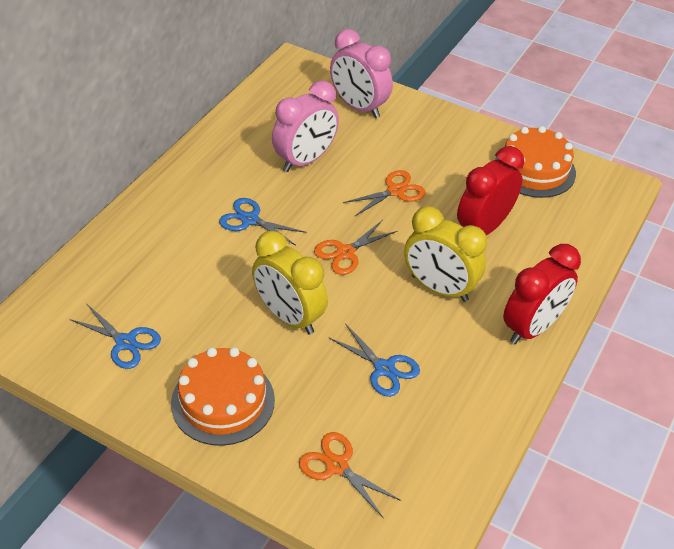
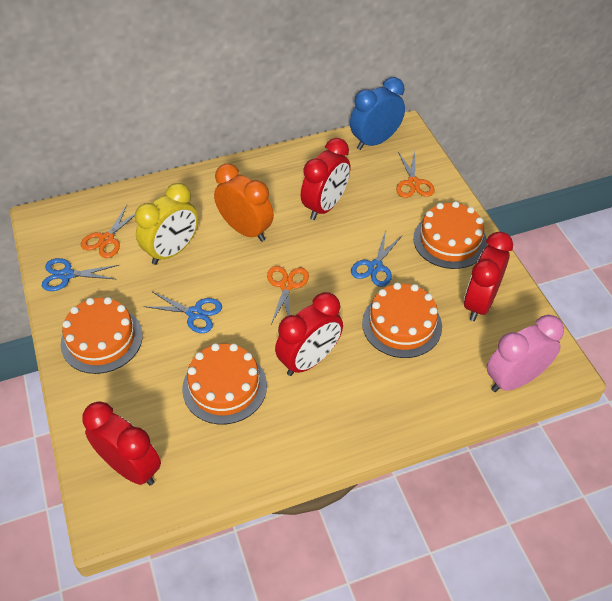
blue clock: none = 0 -> [350,77,405,150] = 1
orange cake: [171,347,275,446] [495,126,576,198] = 2 -> [60,297,143,374] [182,343,267,424] [362,282,442,358] [413,201,487,269] = 4
orange clock: none = 0 -> [214,164,274,242] = 1
pink clock: [272,81,339,172] [330,29,393,118] = 2 -> [487,315,564,392] = 1
red clock: [457,146,524,235] [503,244,581,344] = 2 -> [82,401,161,486] [275,292,343,376] [301,138,350,220] [464,232,513,321] = 4
yellow clock: [252,231,328,335] [404,206,487,302] = 2 -> [135,183,198,265] = 1

